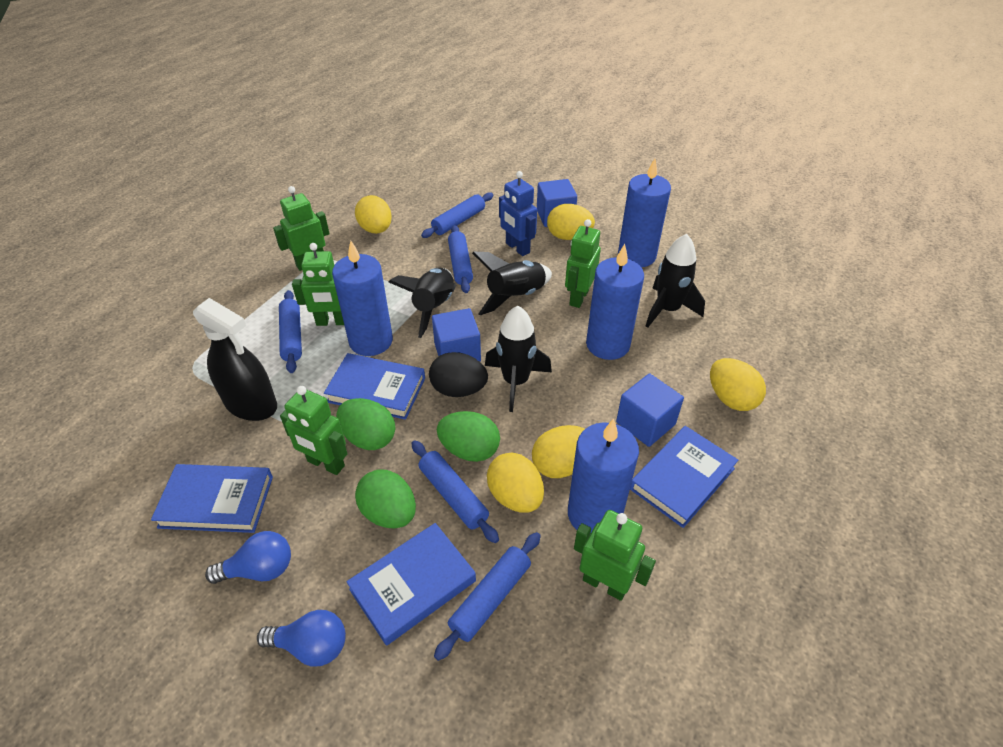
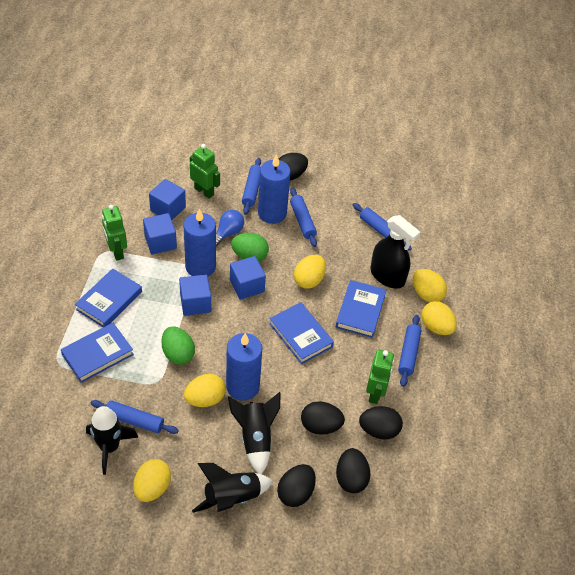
black egg: [429,352,488,397] = 1 -> [277,464,316,507] [279,153,308,180] [301,401,345,435] [336,448,370,493] [359,406,403,440] = 5
black rocket: [389,268,456,338] [472,252,552,315] [485,306,552,412] [645,234,705,328] = 4 -> [86,406,138,475] [192,463,273,513] [228,392,281,474] = 3
blue candle: [332,241,393,356] [568,418,639,534] [586,244,644,360] [618,158,671,267] = 4 -> [183,209,216,277] [226,333,262,401] [258,154,291,224] = 3
blue cube: [432,308,481,362] [537,179,577,227] [616,373,684,447] = 3 -> [143,213,177,255] [149,179,186,220] [179,274,211,316] [230,256,266,300] = 4
blue light bulb: [205,531,291,584] [257,610,346,666] = 2 -> [216,210,244,246] = 1
blue robot: [499,171,537,256] = 1 -> none = 0
green egg: [336,398,395,450] [355,469,416,529] [437,411,500,462] = 3 -> [162,326,195,365] [231,233,269,262] = 2
green robot: [273,186,330,271] [280,386,348,475] [292,243,344,326] [565,219,601,308] [574,510,656,601] = 5 -> [102,205,127,261] [190,144,220,199] [366,350,394,404] = 3

